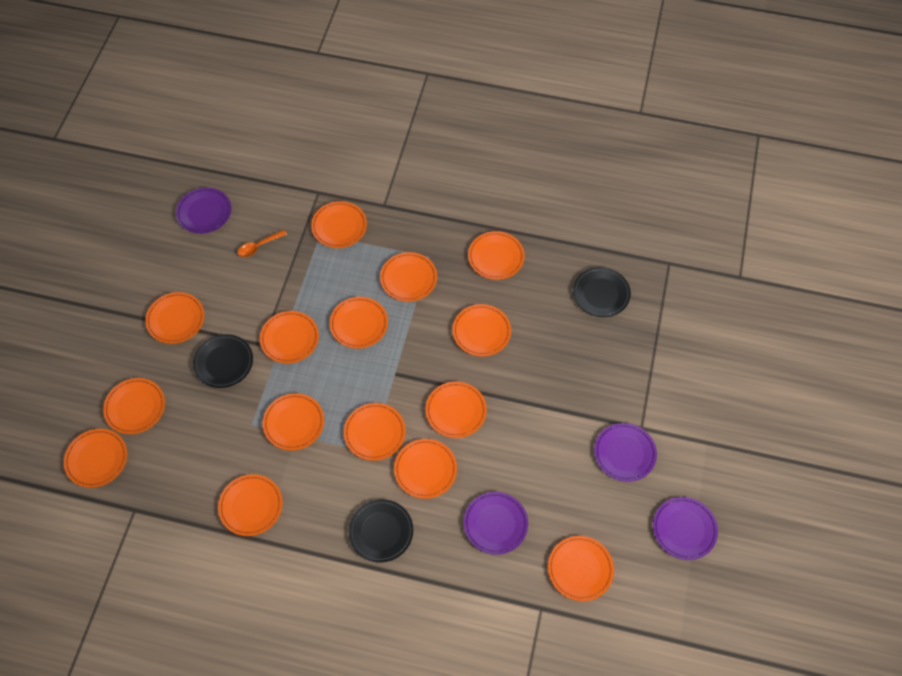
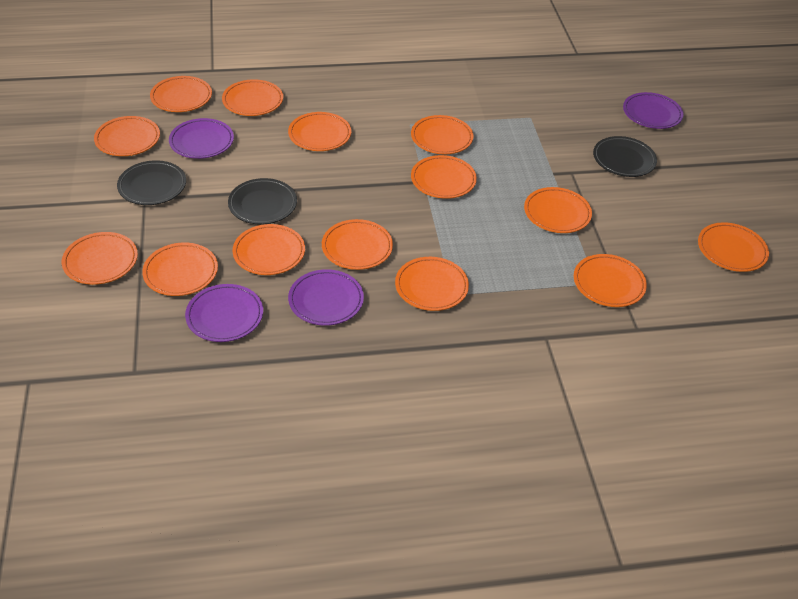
orange plate: [64,429,127,488] [103,378,165,434] [145,292,204,344] [218,474,283,536] [260,311,319,364] [263,393,324,451] [311,201,367,248] [330,297,388,349] [344,403,406,461] [380,252,437,302] [394,439,457,499] [425,381,487,438] [452,304,511,356] [468,231,525,280] [548,536,614,601] = 15 -> [62,232,138,285] [94,116,160,156] [142,243,218,296] [150,76,212,112] [222,79,283,116] [233,224,305,275] [288,112,351,151] [322,219,393,270] [395,257,469,311] [411,115,473,154] [411,155,477,199] [524,187,592,233] [574,254,647,307] [698,222,769,272] = 14
orange spoon: [238,230,287,257] = 1 -> none = 0

